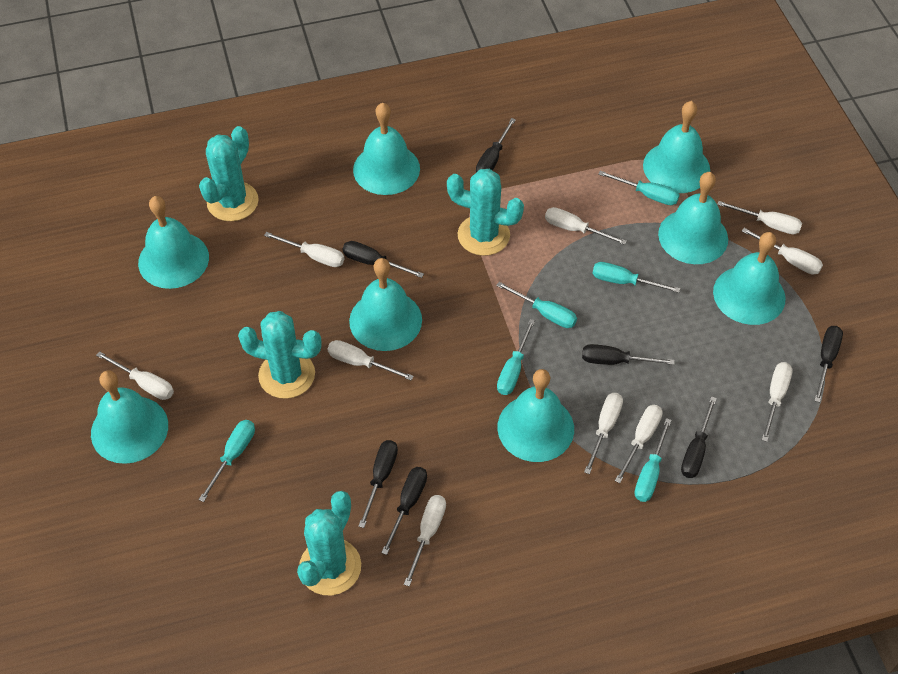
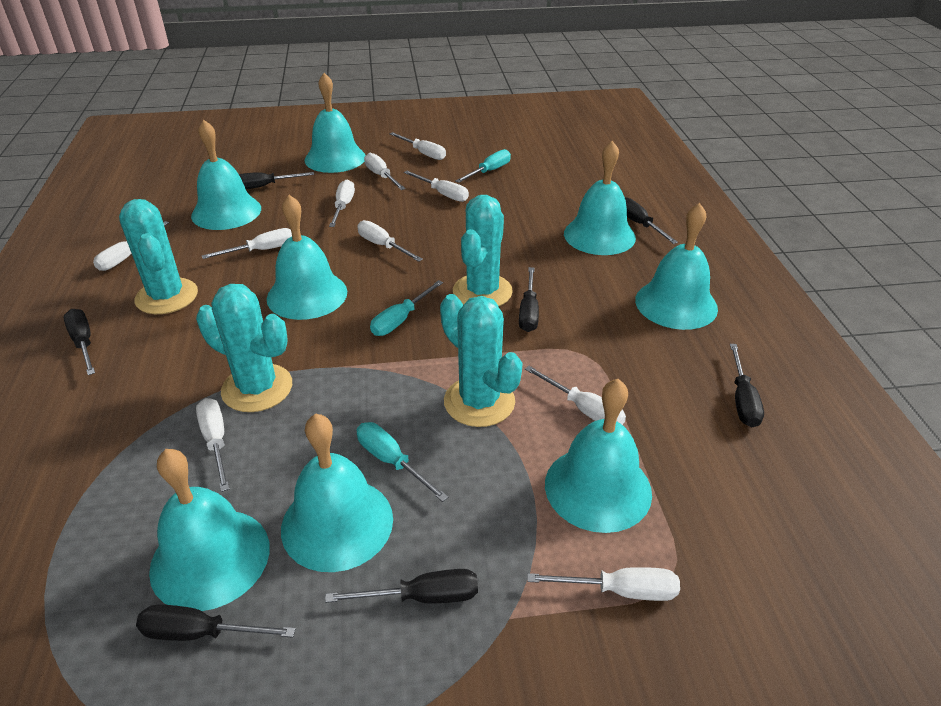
turquoise screwdriver: [199,420,255,502] [496,282,577,328] [497,319,535,395] [592,262,680,293] [598,171,680,205] [635,418,672,502] = 6 -> [356,422,448,502] [370,280,443,336] [456,149,511,183] = 3

